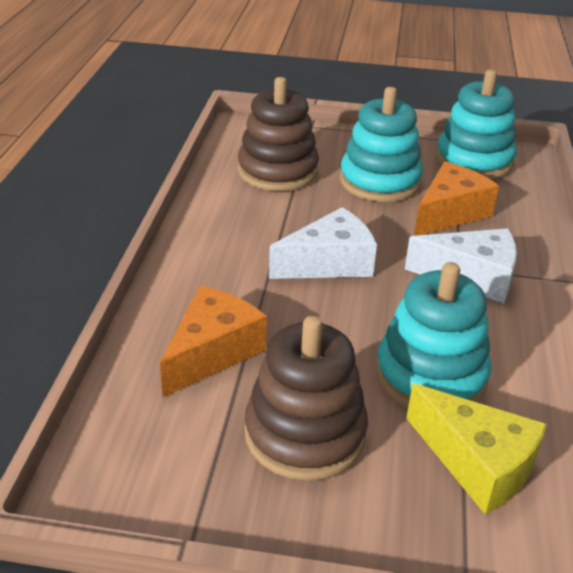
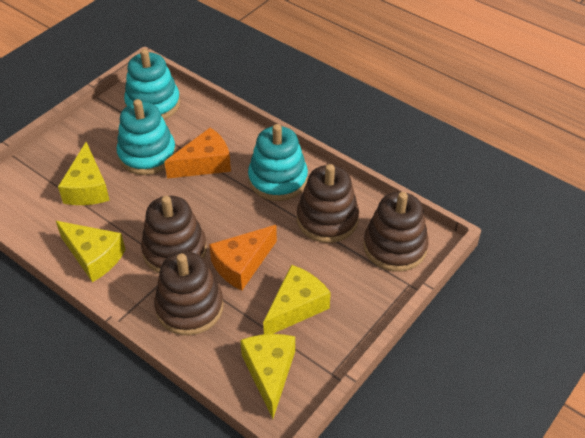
brown stacking toy: [238,77,319,191] [245,316,368,481] = 2 -> [141,196,207,273] [154,251,224,335] [297,164,359,243] [364,192,429,272] = 4
white cheese: [269,207,377,279] [405,228,517,303] = 2 -> none = 0
yellow cheese: [406,384,547,514] = 1 -> [56,221,125,282] [58,142,110,205] [240,334,295,419] [263,265,331,334] = 4

